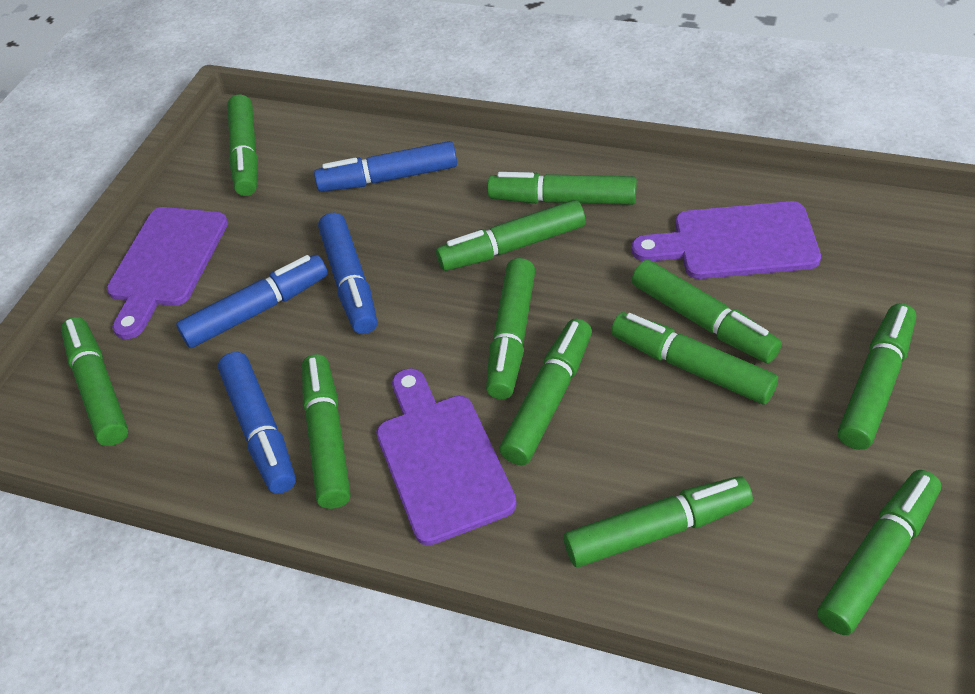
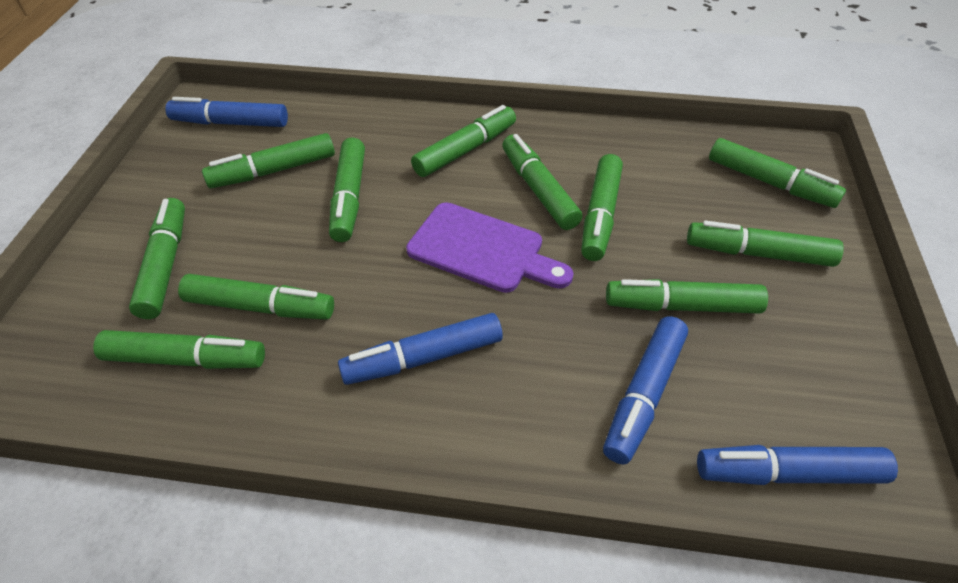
green marker: [61,317,128,446] [227,95,258,196] [302,354,351,509] [436,200,585,271] [486,258,535,399] [487,172,637,205] [499,319,592,465] [564,476,753,567] [611,312,778,405] [632,260,782,363] [817,470,941,635] [838,303,916,450] = 12 -> [93,330,265,369] [129,198,185,319] [178,274,334,320] [202,133,335,188] [329,137,365,242] [411,105,516,177] [502,134,583,230] [581,154,623,261] [606,279,768,314] [687,221,844,267] [709,138,846,208] = 11
purple cutting board: [107,207,228,339] [376,368,517,545] [632,201,821,279] = 3 -> [406,202,574,293] = 1

